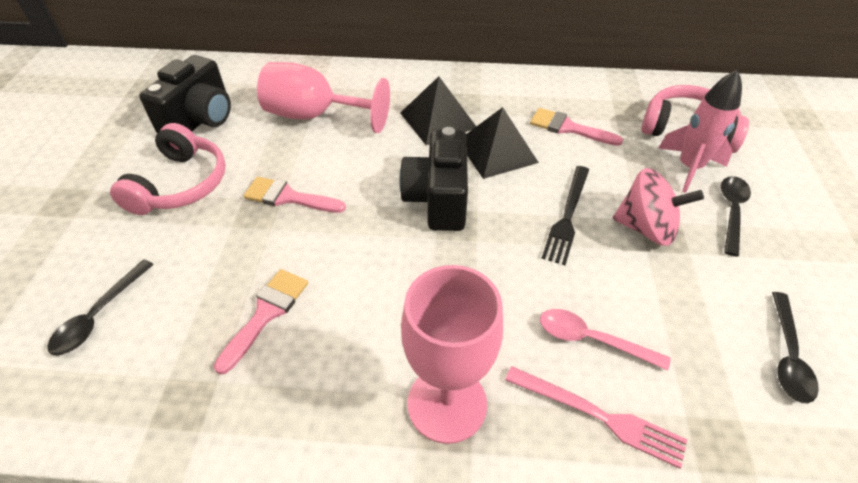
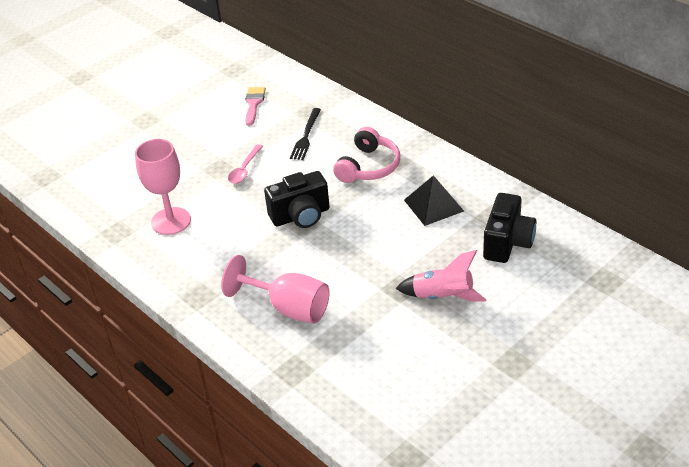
black pyramid: [400,76,476,145] [466,107,539,179] = 2 -> [404,175,464,226] = 1
black spoon: [47,259,154,356] [721,176,751,257] [772,292,819,403] = 3 -> none = 0
pink brush: [214,269,308,375] [244,177,346,213] [530,108,623,146] = 3 -> [245,87,266,126] = 1
pink fork: [505,366,687,469] = 1 -> none = 0
pink headphones: [110,123,226,215] [641,85,749,153] = 2 -> [333,127,400,183] = 1
pink spinning top: [613,168,704,246] = 1 -> none = 0

